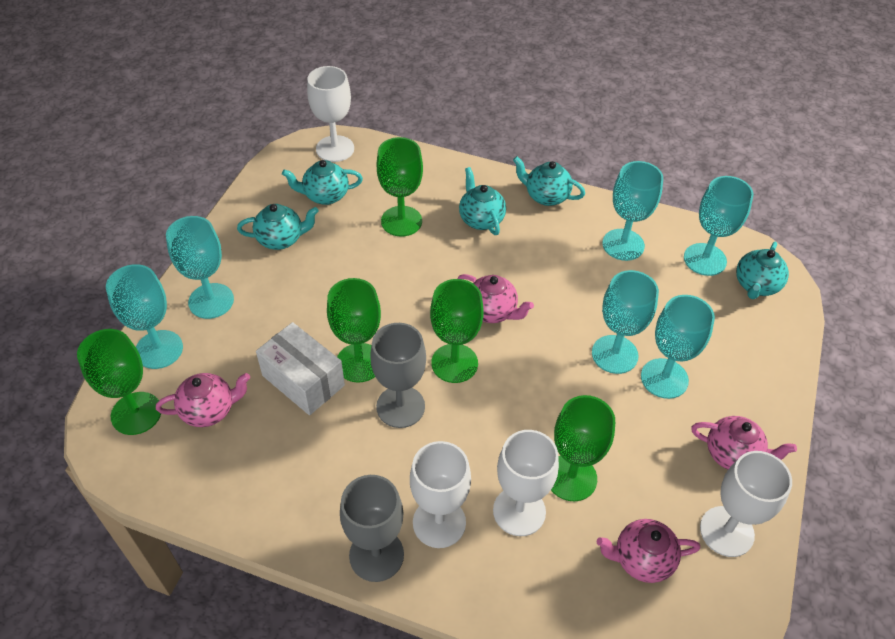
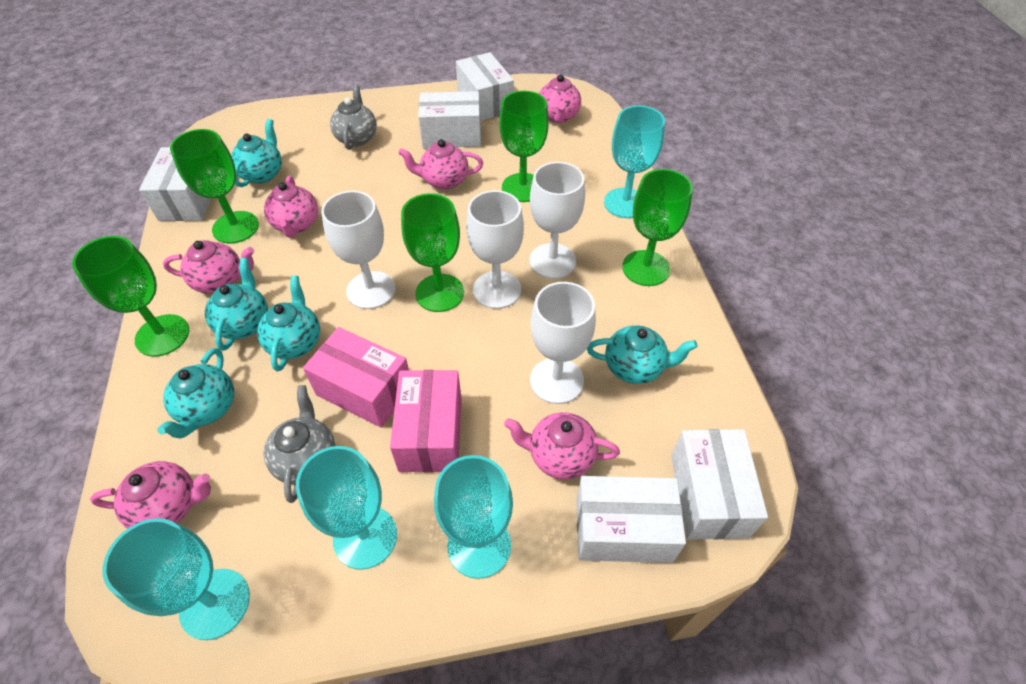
grey goblet: [340,475,404,582] [370,323,426,428] = 2 -> none = 0
grey teapot: none = 0 -> [264,385,335,503] [330,84,377,150] = 2
pink box: none = 0 -> [303,327,409,428] [390,370,462,472] = 2
pink teapot: [156,373,250,427] [458,274,534,323] [597,519,700,583] [691,416,797,469] = 4 -> [90,461,211,528] [163,240,254,294] [264,176,318,238] [398,139,483,190] [504,412,620,480] [539,74,581,123] = 6
turquoise goblet: [106,264,183,369] [166,216,234,319] [592,270,659,374] [603,161,663,261] [641,295,715,399] [684,176,754,276] = 6 -> [103,518,250,640] [296,446,397,570] [434,455,513,579] [604,105,665,218] = 4
white box: [256,322,345,415] = 1 -> [139,147,211,221] [418,91,481,148] [456,52,514,121] [576,476,686,563] [671,429,768,540] = 5

